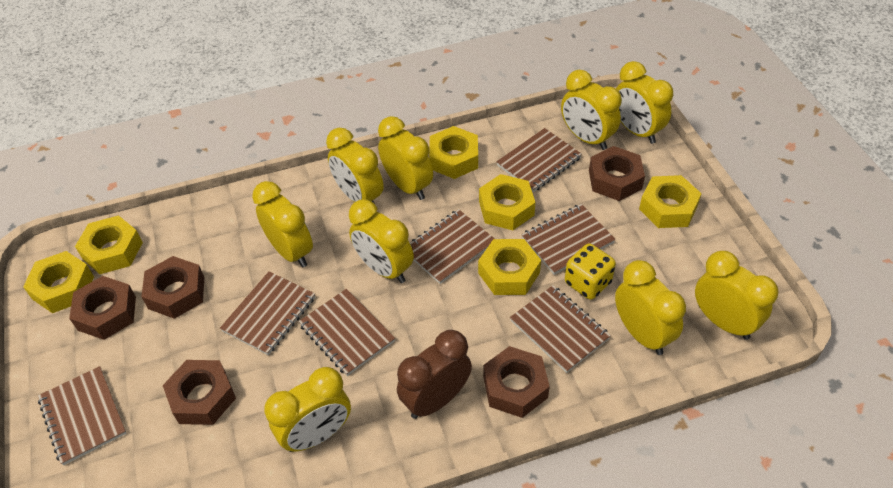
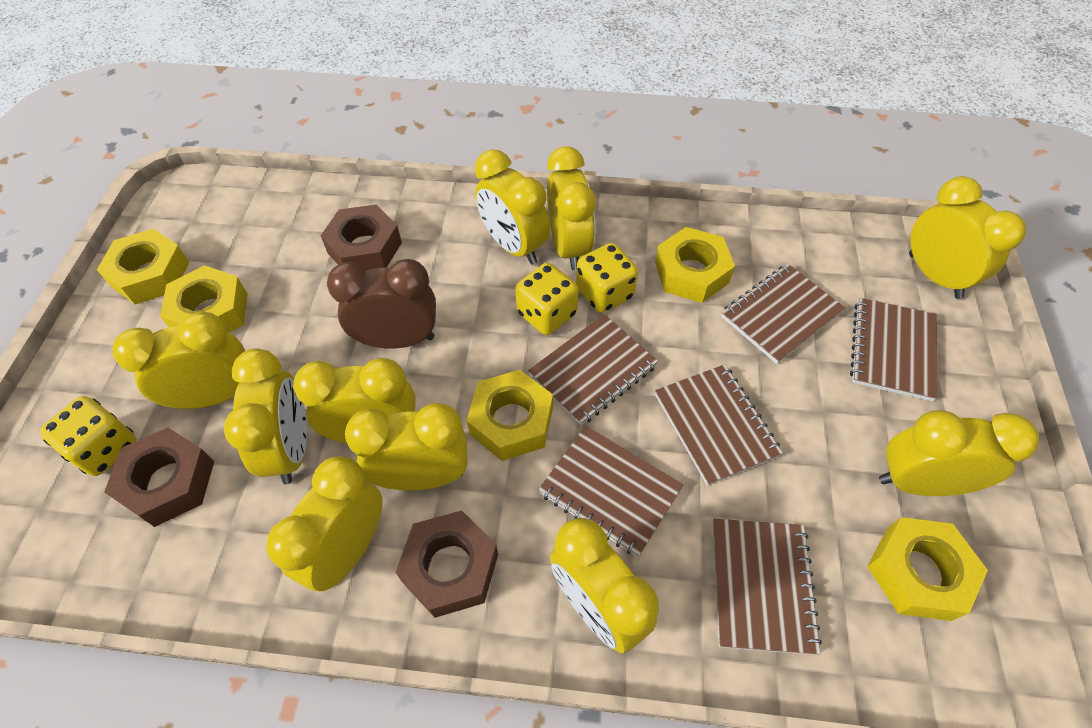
brown notebook: [38,366,127,465] [220,271,315,355] [299,289,395,376] [410,209,494,284] [496,128,582,192] [510,285,611,373] [521,204,616,275] = 7 -> [528,314,658,425] [538,425,683,557] [655,364,783,486] [712,519,822,655] [721,264,845,364] [850,298,938,401] = 6
brown nut: [69,276,136,340] [141,256,204,319] [163,360,236,425] [483,346,550,418] [589,146,645,201] = 5 -> [104,427,214,527] [321,204,402,270] [395,510,498,618] = 3
yellow clock: [252,181,313,268] [264,367,351,452] [326,128,384,204] [349,200,414,283] [378,116,433,200] [561,70,622,150] [615,260,686,355] [616,61,673,144] [695,251,779,340] = 9 -> [112,312,245,409] [224,348,307,484] [266,456,383,591] [293,358,416,443] [345,403,468,490] [475,149,550,265] [547,146,596,270] [550,518,659,653] [879,410,1039,496] [909,176,1027,299] = 10
yellow dice: [565,244,616,300] = 1 -> [40,396,136,476] [515,263,578,335] [576,243,638,313] = 3
yellow nut: [23,251,94,313] [75,215,143,274] [429,126,478,179] [478,239,541,295] [479,174,536,230] [639,175,702,228] = 6 -> [97,229,189,304] [160,265,248,333] [467,370,553,461] [655,227,735,303] [867,517,988,621] = 5

